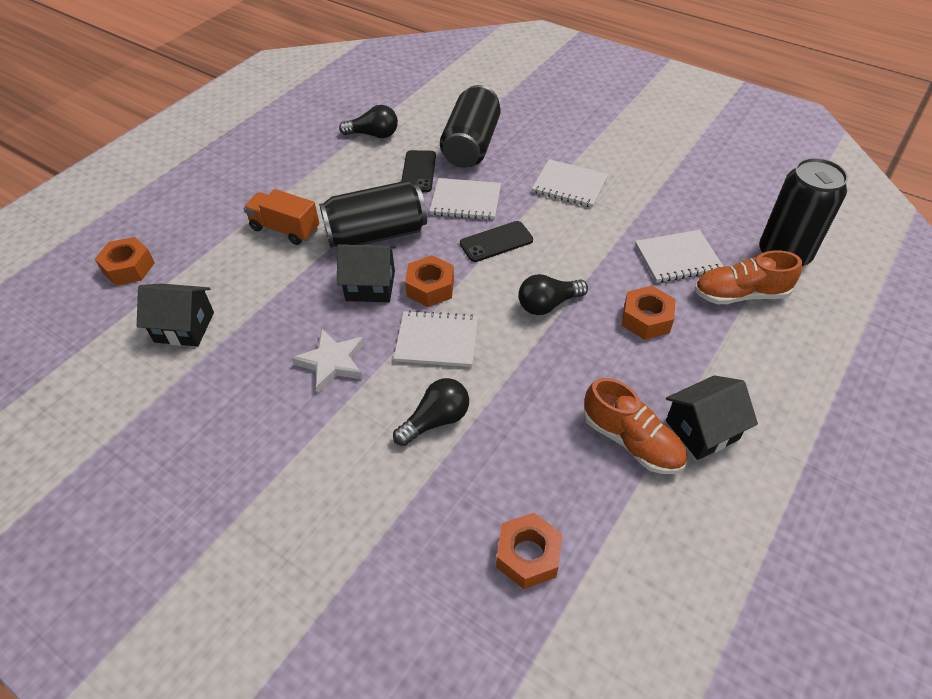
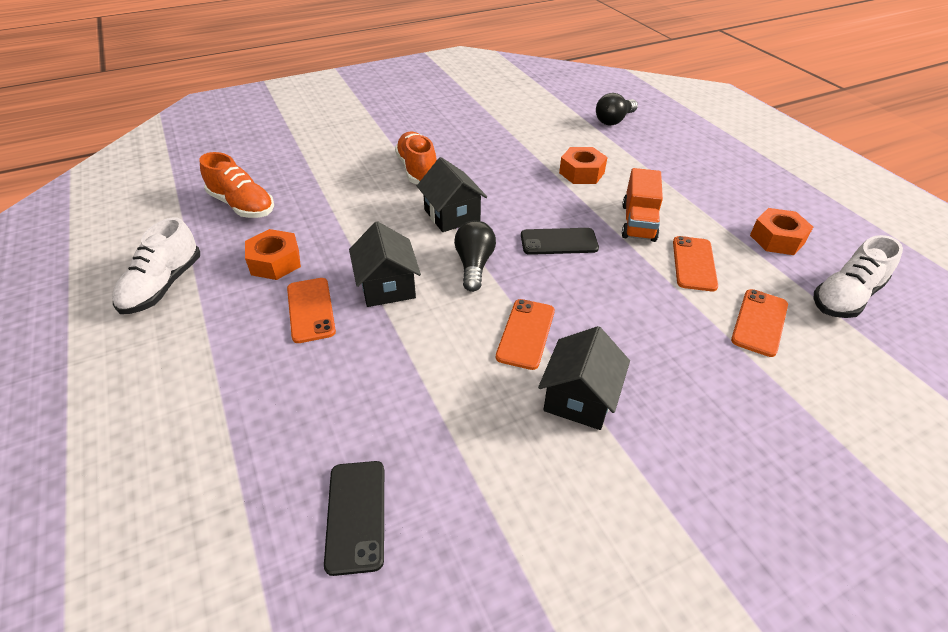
black can: [319,180,427,248] [440,85,500,168] [759,158,848,266] = 3 -> none = 0
black light bulb: [339,105,398,138] [393,378,469,446] [518,274,588,315] = 3 -> [454,220,496,292] [596,93,638,125] = 2
orange nut: [95,237,155,286] [405,255,454,307] [496,513,562,589] [622,286,676,340] = 4 -> [245,229,301,280] [559,147,608,184] [750,208,813,255] = 3
orange phone: none = 0 -> [287,278,336,343] [496,299,555,370] [673,236,718,291] [731,289,788,357] = 4
white notebook: [394,310,478,367] [430,178,501,220] [532,159,609,208] [635,230,724,283] = 4 -> none = 0
white shoe: none = 0 -> [112,217,200,314] [814,235,903,318] = 2
white star: [292,328,365,393] = 1 -> none = 0

